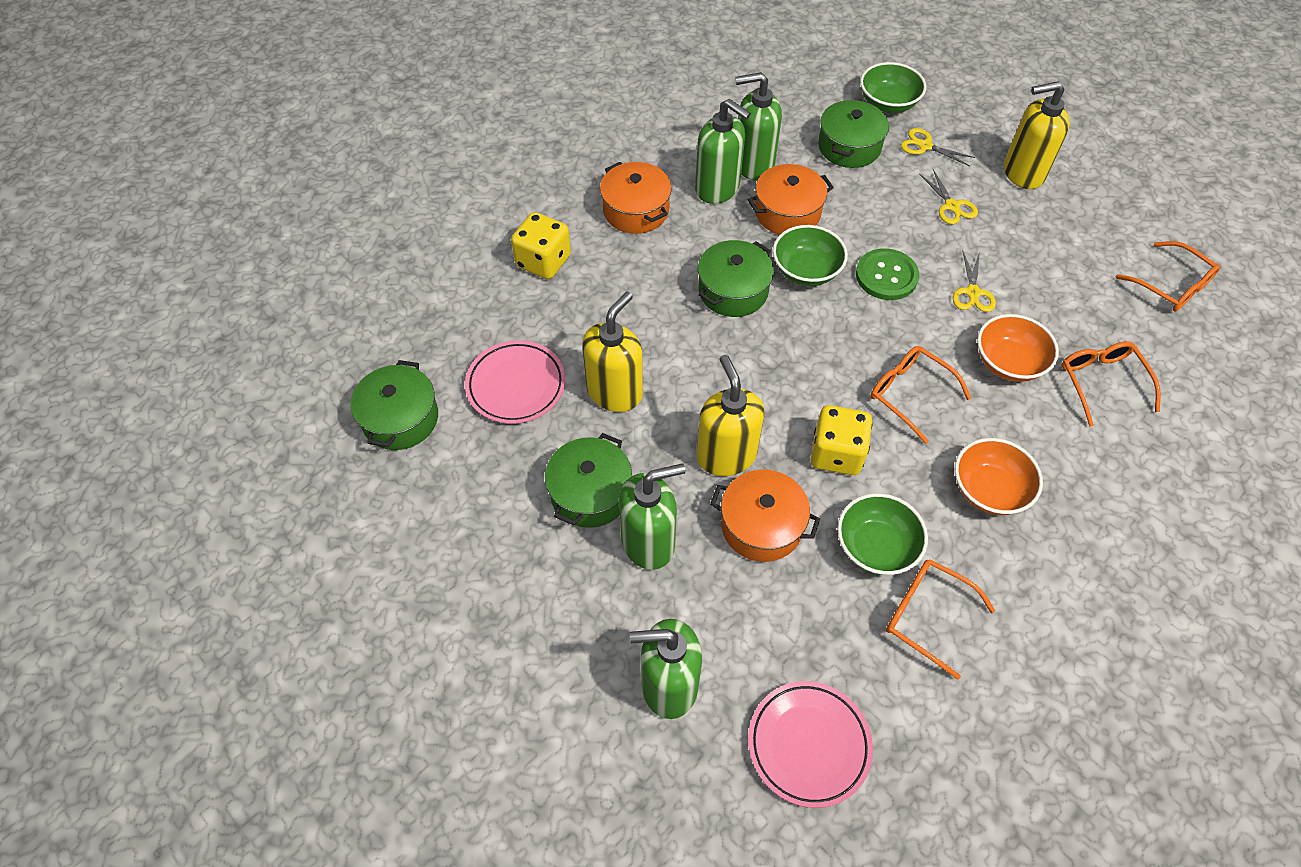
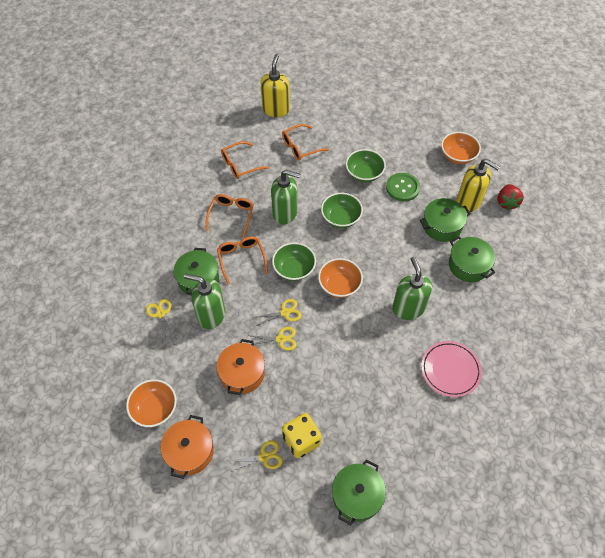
green soap dispenser: [619,464,685,570] [630,619,702,719] [695,99,751,204] [735,72,782,180] = 4 -> [184,274,225,329] [271,170,301,224] [392,257,432,320] = 3
orange bowl: [955,438,1043,515] [977,314,1059,382] = 2 -> [126,379,177,427] [318,258,363,298] [441,132,481,164] = 3
orange pot: [600,162,672,234] [710,469,820,562] [748,164,834,235] = 3 -> [161,415,214,479] [216,339,265,395] = 2
pink plate: [465,340,566,424] [748,681,873,808] = 2 -> [421,341,482,397] = 1
red strawberry: none = 0 -> [497,184,524,210] = 1
yellow dice: [511,212,571,279] [811,405,873,475] = 2 -> [282,413,322,458] = 1
yellow scissors: [901,128,975,166] [919,169,978,224] [953,251,996,312] = 3 -> [146,299,175,342] [229,440,283,472] [247,327,296,351] [252,299,302,326] = 4
yellow soap dispenser: [582,292,643,412] [697,355,765,476] [1004,81,1070,189] = 3 -> [261,54,290,117] [456,159,500,212] = 2

